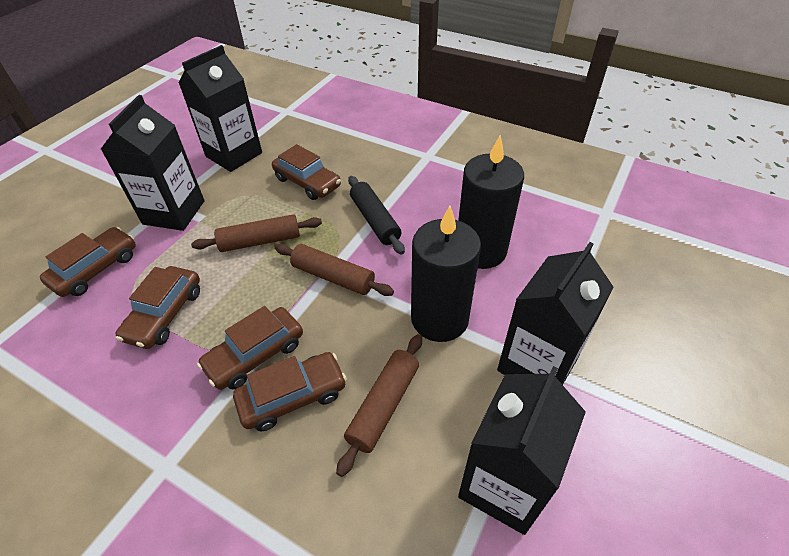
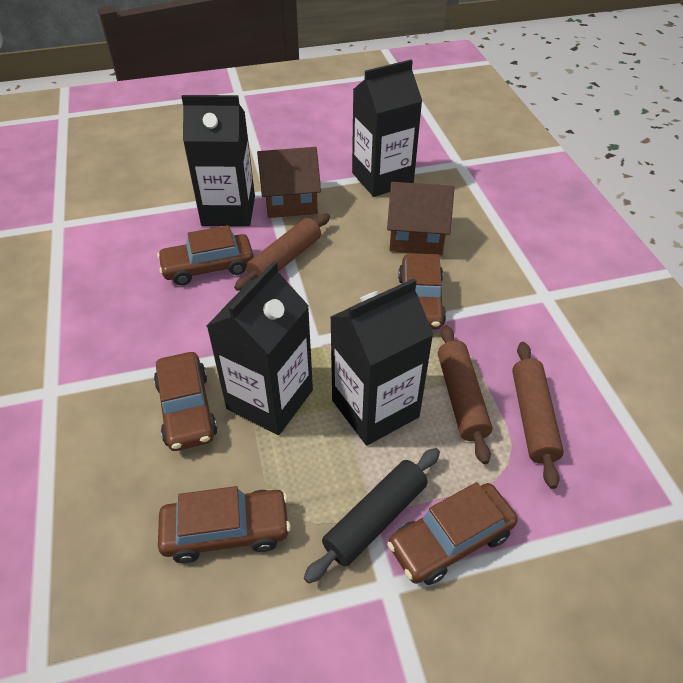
black candle: [411,206,481,342] [458,135,524,269] = 2 -> none = 0
brown house: none = 0 -> [257,147,321,218] [387,182,454,255] = 2

